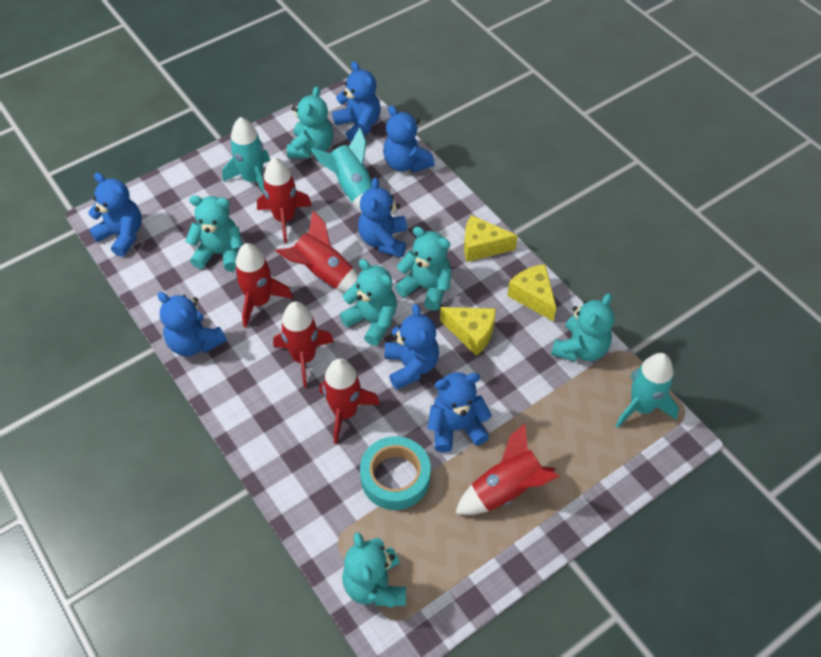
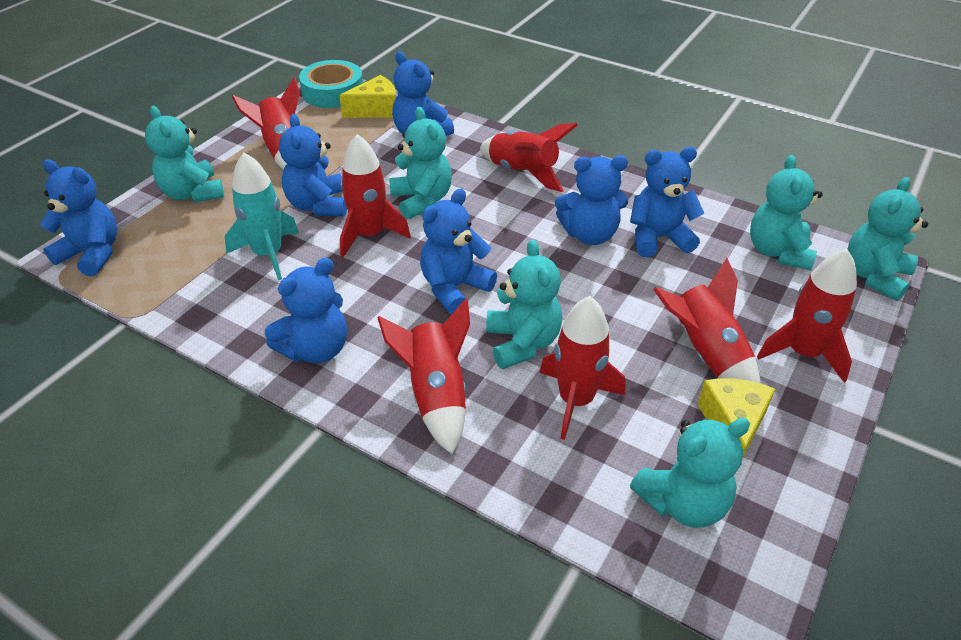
red rocket: [234,243,293,328] [257,157,312,243] [273,302,334,388] [276,210,358,292] [319,359,380,444] [455,423,560,515] = 6 -> [232,77,300,170] [340,134,411,257] [378,298,470,454] [480,123,577,192] [540,296,626,440] [653,258,761,383] [757,249,857,383] = 7
turquoise rocket: [222,117,270,194] [311,127,372,211] [616,353,679,428] = 3 -> [225,153,299,280] = 1
yellow cheese: [440,307,496,356] [464,215,518,262] [507,264,556,321] = 3 -> [339,75,396,118] [698,378,775,459] = 2

